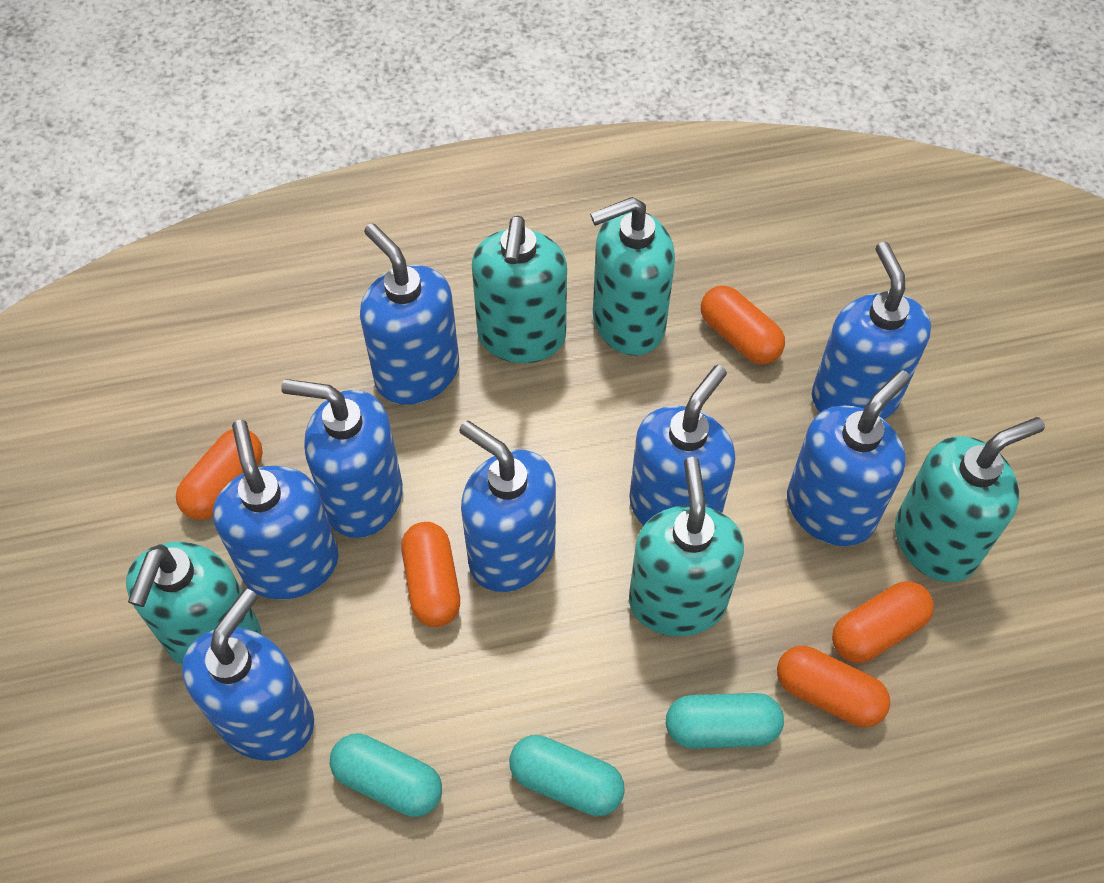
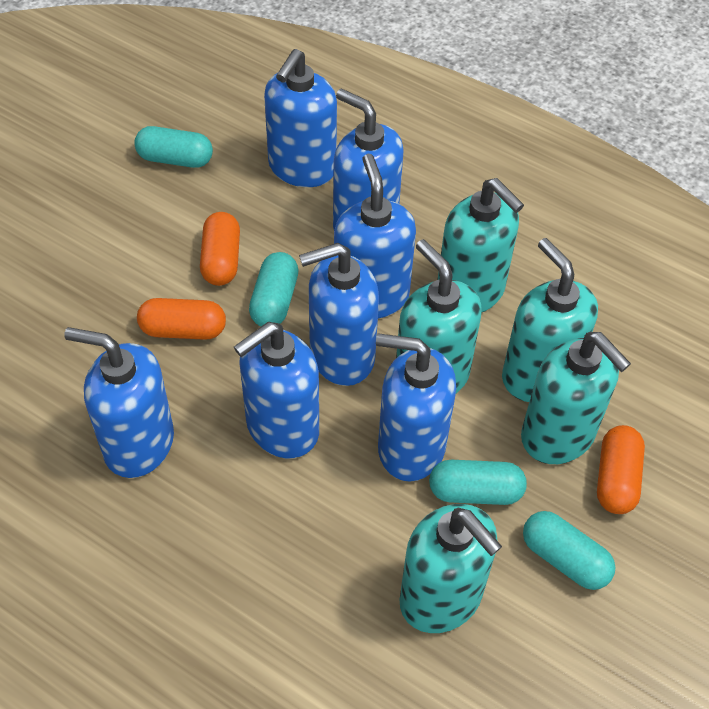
blue soap dispenser: [182,588,314,761] [213,420,339,600] [281,379,403,538] [360,223,459,405] [459,420,556,592] [629,365,735,526] [787,370,910,546] [812,242,931,420] = 8 -> [64,327,174,478] [234,322,319,458] [264,49,337,187] [299,243,379,386] [333,88,403,230] [334,154,416,319] [376,333,456,482] = 7
orange capsule: [176,429,263,520] [402,522,460,627] [701,285,785,364] [777,646,890,727] [832,581,934,663] = 5 -> [137,298,226,340] [200,212,240,286] [597,425,645,514] = 3
turquoise capsule: [330,733,442,817] [509,735,625,816] [666,693,784,749] = 3 -> [134,126,213,168] [249,252,299,326] [429,460,527,505] [523,511,616,590] = 4

